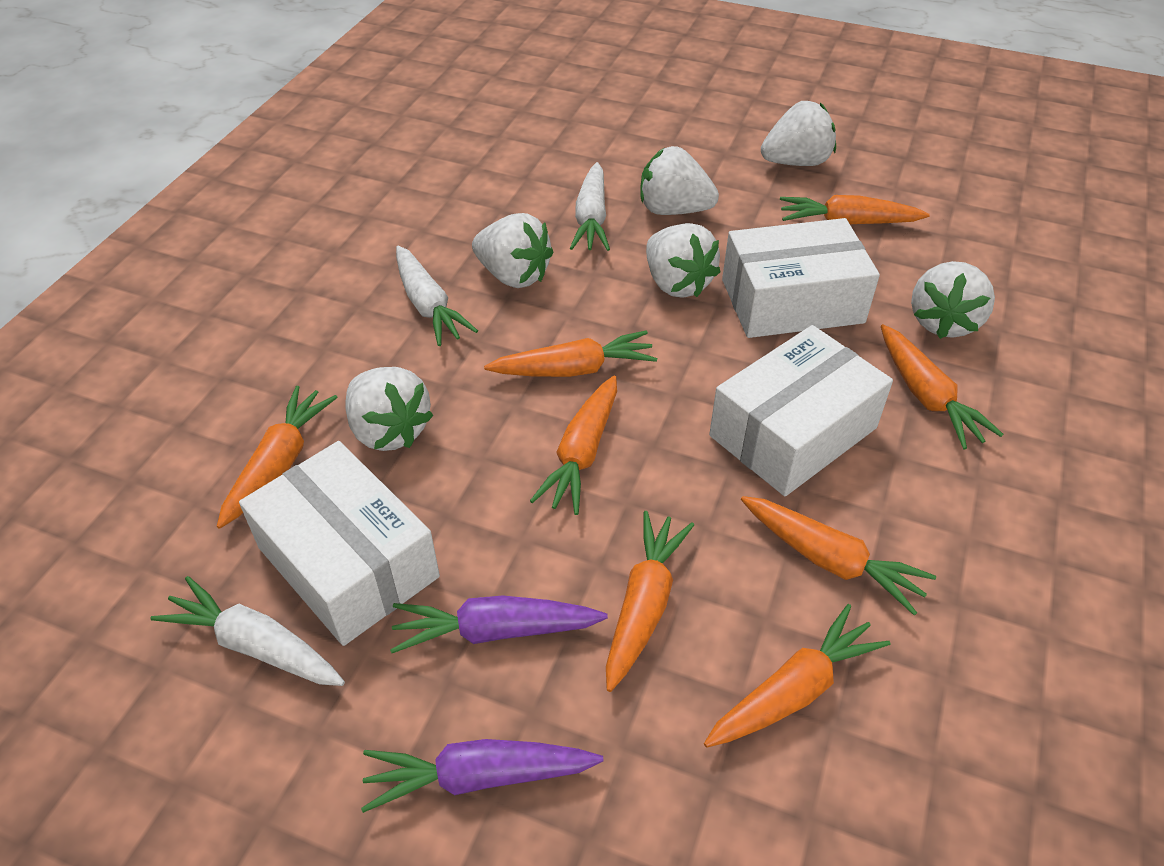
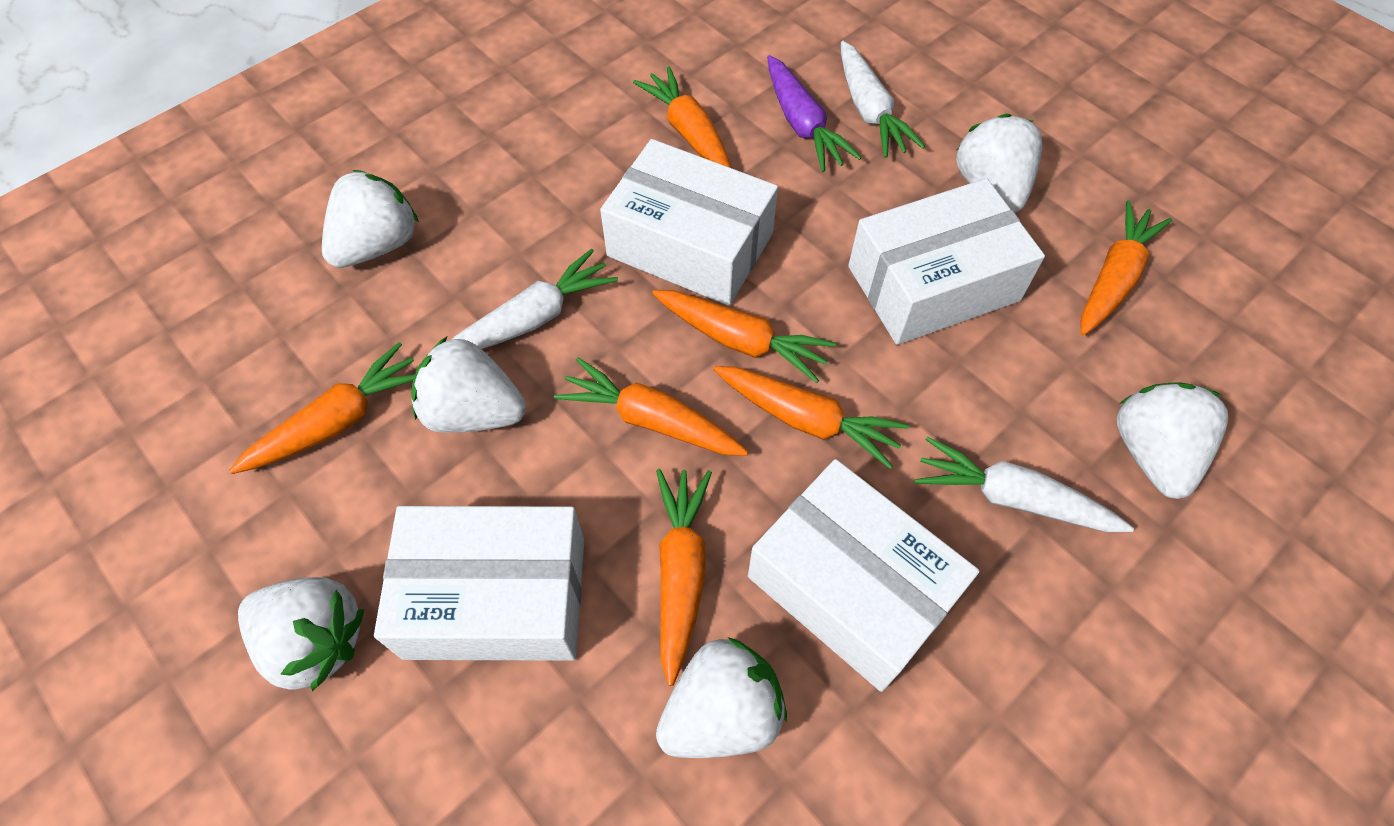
orange carrot: [217,386,337,529] [484,330,657,377] [530,376,617,515] [606,511,694,692] [704,604,890,748] [741,496,936,616] [780,195,930,224] [881,324,1004,449] = 8 -> [229,342,415,474] [554,357,748,456] [633,66,732,168] [652,290,836,383] [656,469,712,686] [713,366,909,469] [1081,200,1172,336] = 7
purple carrot: [361,739,604,813] [390,595,608,653] = 2 -> [767,55,862,172] = 1
white box: [239,441,440,646] [709,325,893,496] [722,218,880,338] = 3 -> [374,506,584,661] [600,139,778,306] [748,459,980,692] [848,178,1045,345] = 4

